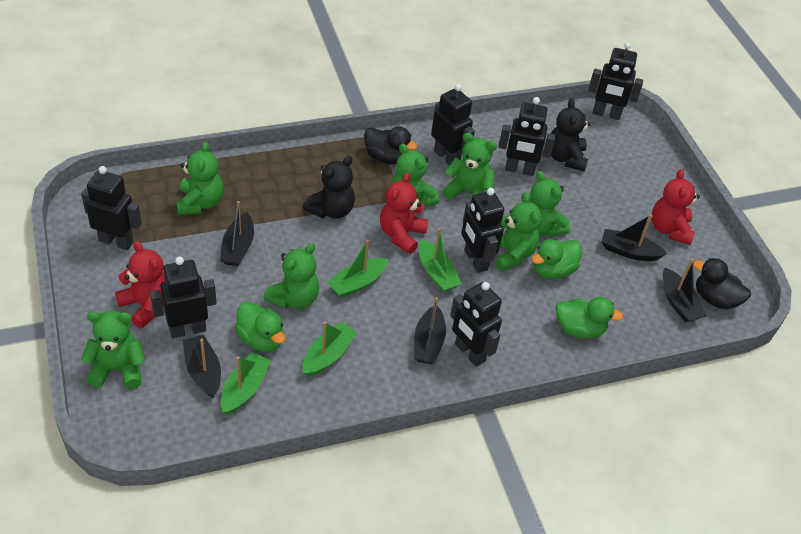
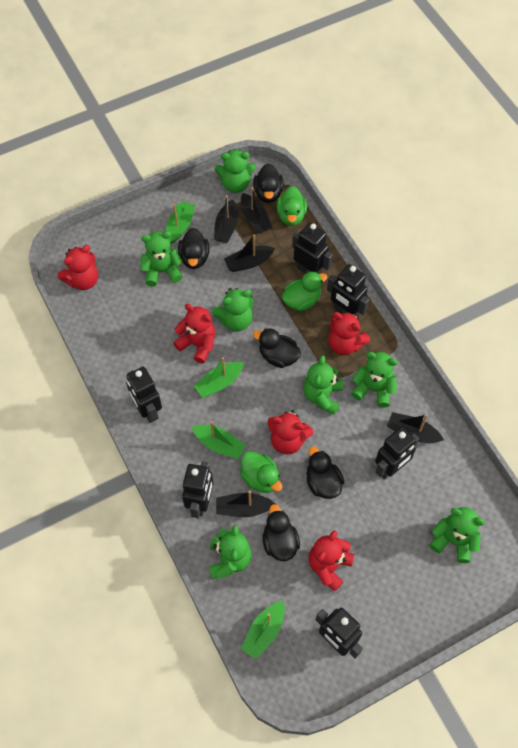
black duck: [364,127,417,165] [693,258,751,309] = 2 -> [178,228,209,269] [253,164,284,203] [253,328,301,368] [262,504,300,561] [306,447,345,499] = 5
black robot: [81,166,142,250] [150,257,217,338] [431,84,475,165] [450,282,502,367] [461,188,504,273] [498,97,556,176] [588,42,643,120] = 7 -> [126,367,162,423] [182,461,213,518] [292,223,333,274] [316,608,363,659] [327,264,369,317] [375,426,419,480] = 6
black teddy bear: [303,156,355,219] [551,98,591,172] = 2 -> none = 0
red teddy bear: [115,241,165,328] [380,172,428,254] [652,169,700,245] = 3 -> [58,245,98,290] [173,304,215,364] [268,410,313,454] [309,531,354,591] [328,312,370,355] = 5

